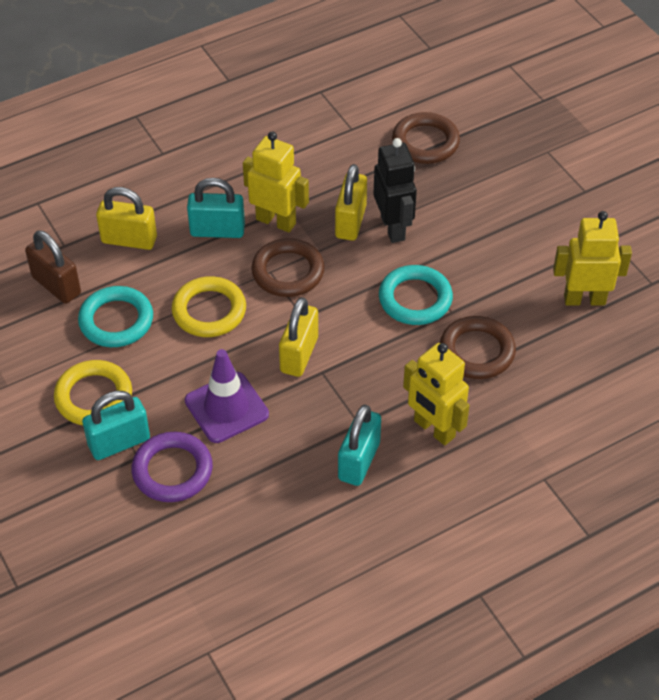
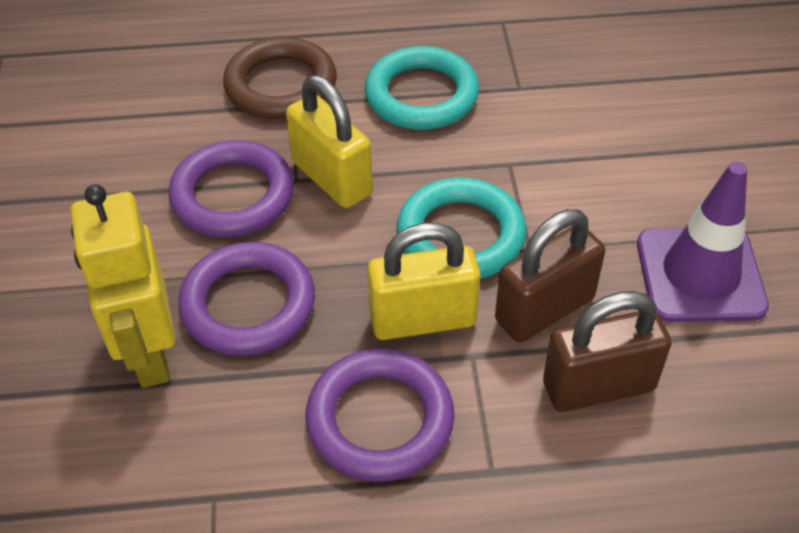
black robot: [374,138,417,243] = 1 -> none = 0
brown padlock: [25,230,81,304] = 1 -> [495,209,605,343] [543,291,672,412] = 2
brown ring: [251,238,325,297] [392,112,460,164] [440,316,516,379] = 3 -> [223,37,337,119] = 1
purple ring: [131,432,213,502] = 1 -> [169,140,294,237] [178,242,315,356] [305,348,454,482] = 3
turquoise padlock: [82,391,150,460] [187,178,245,238] [338,404,381,486] = 3 -> none = 0
yellow padlock: [96,187,157,250] [279,297,318,377] [335,164,367,241] = 3 -> [286,75,373,208] [367,223,481,340] = 2
yellow ring: [54,360,132,425] [172,276,246,337] = 2 -> none = 0
yellow robot: [243,132,309,232] [403,343,470,445] [553,211,632,306] = 3 -> [71,184,175,388] = 1

